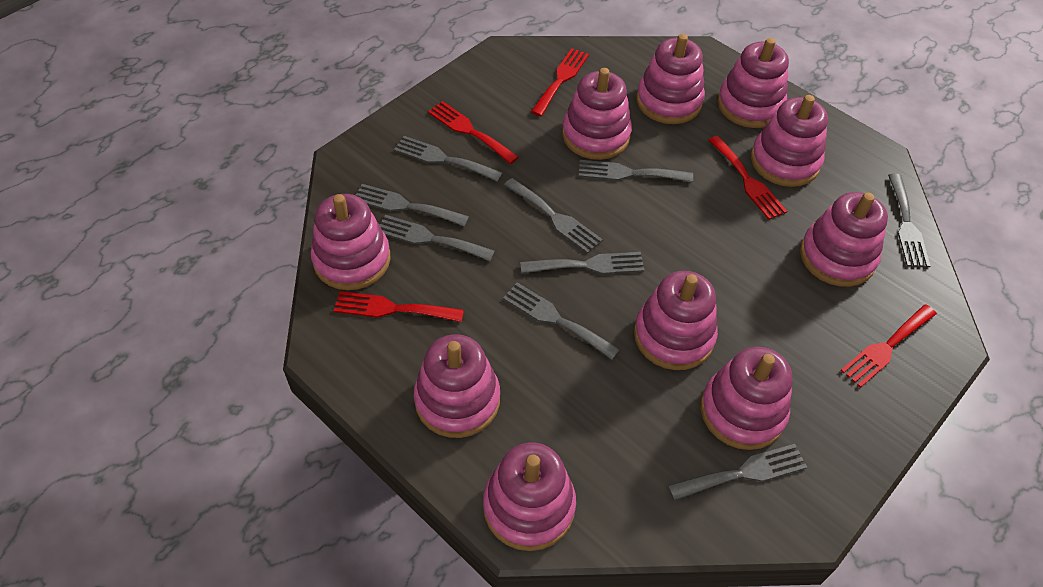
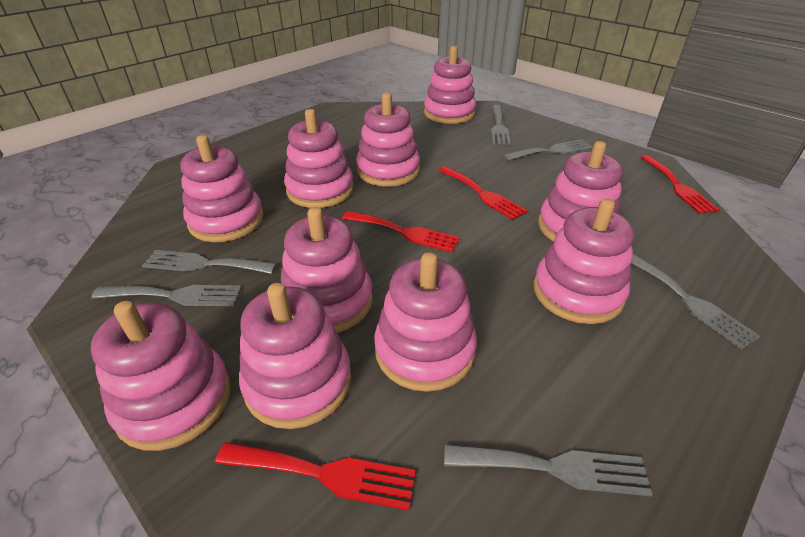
grey fork: [356,184,469,227] [380,215,495,261] [394,136,503,182] [503,282,620,360] [504,178,603,254] [520,252,645,274] [578,160,693,183] [668,444,807,501] [888,174,930,267] = 9 -> [91,285,242,306] [142,250,277,274] [444,444,653,496] [491,105,511,145] [503,139,593,161] [631,253,761,349] = 6
red fork: [334,291,464,322] [428,101,519,164] [531,48,589,116] [708,136,787,220] [840,304,937,388] = 5 -> [215,442,416,510] [342,211,460,252] [438,166,528,220] [640,155,719,214] = 4

